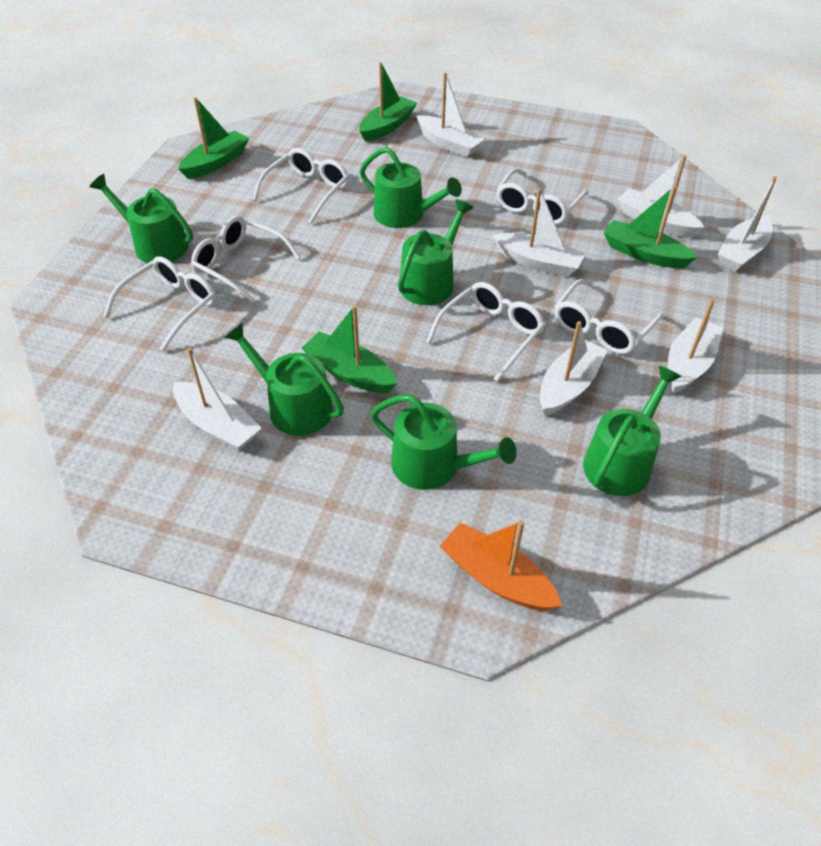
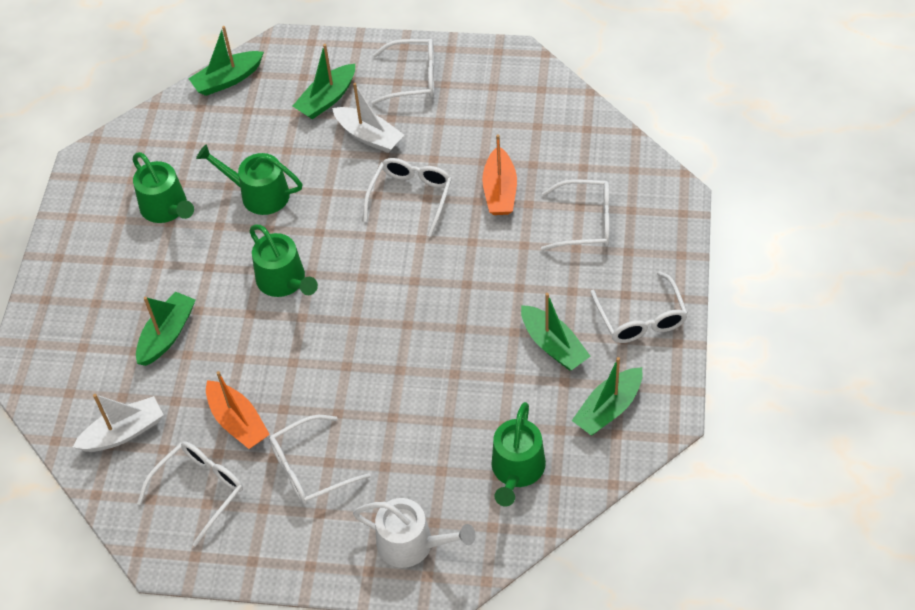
green boat: [178,97,249,179] [301,305,397,393] [359,62,417,142] [604,186,698,268] = 4 -> [136,291,196,366] [188,26,264,96] [293,44,355,120] [521,293,591,370] [572,357,643,436] = 5
green watering can: [90,174,193,263] [224,323,344,436] [360,147,462,228] [370,395,517,490] [398,199,473,305] [583,366,681,496] = 6 -> [133,152,194,223] [196,144,302,215] [250,225,318,297] [492,402,546,507] = 4
orange boat: [440,520,562,611] = 1 -> [206,371,270,449] [482,134,517,215] = 2
white boat: [173,347,262,451] [417,72,485,157] [493,188,586,277] [540,321,608,416] [618,155,704,238] [668,299,723,394] [718,176,777,272] = 7 -> [73,394,164,452] [332,83,404,153] = 2
white watering can: none = 0 -> [353,498,476,568] = 1

